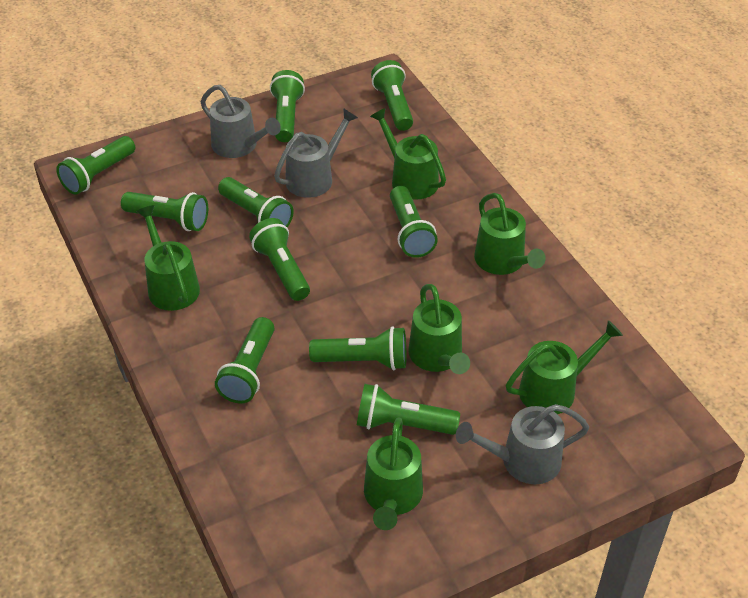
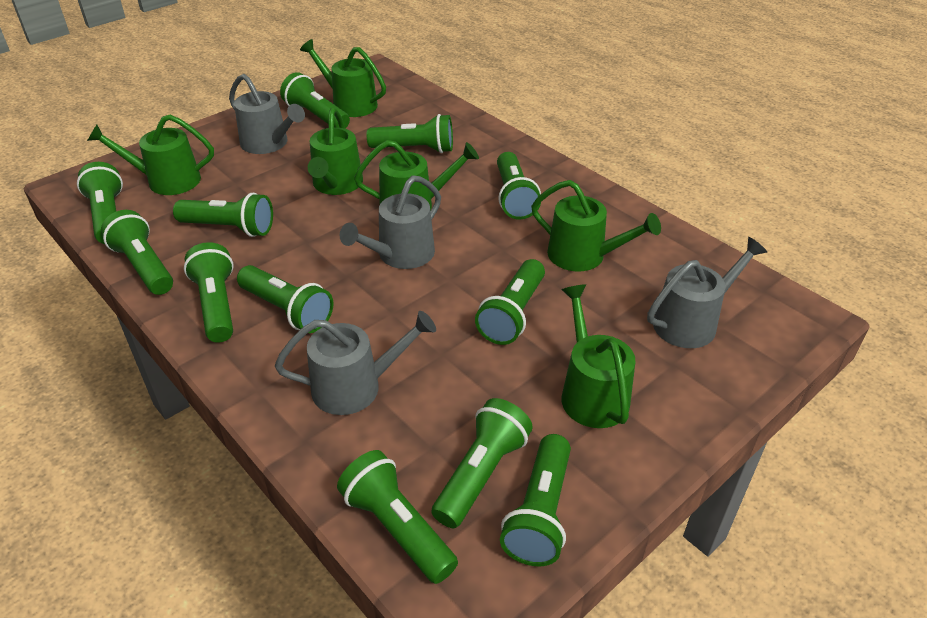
green flashlight: [56,136,135,195] [121,192,208,231] [215,317,275,403] [218,177,294,227] [249,218,310,301] [270,70,305,142] [309,326,407,370] [357,384,460,435] [371,60,413,131] [390,186,438,258] = 10 -> [77,162,123,244] [101,210,173,295] [173,193,273,237] [184,242,234,343] [237,265,334,333] [280,72,350,128] [337,450,458,584] [367,114,453,153] [432,398,533,528] [475,259,545,345] [497,152,541,219] [500,434,571,566] = 12
grey watering can: [201,85,281,158] [274,108,358,198] [456,404,589,484] = 3 -> [229,74,305,154] [275,311,436,415] [339,176,441,269] [647,237,767,348] = 4

